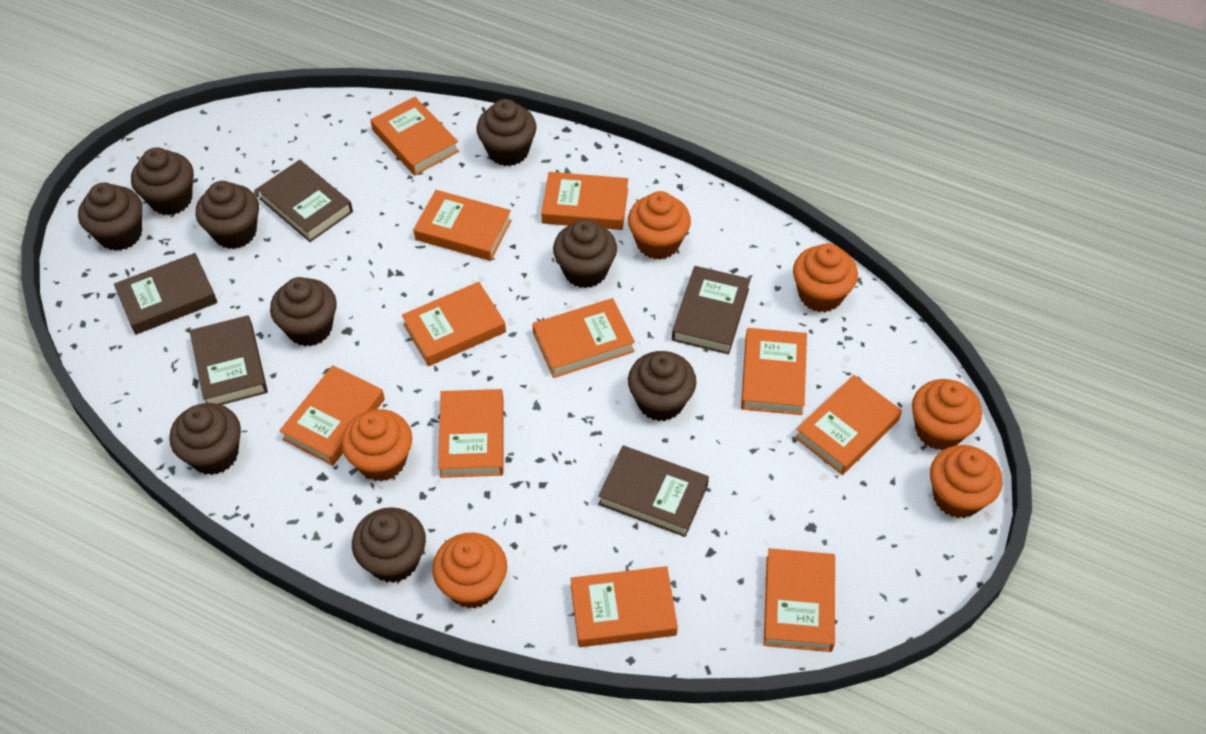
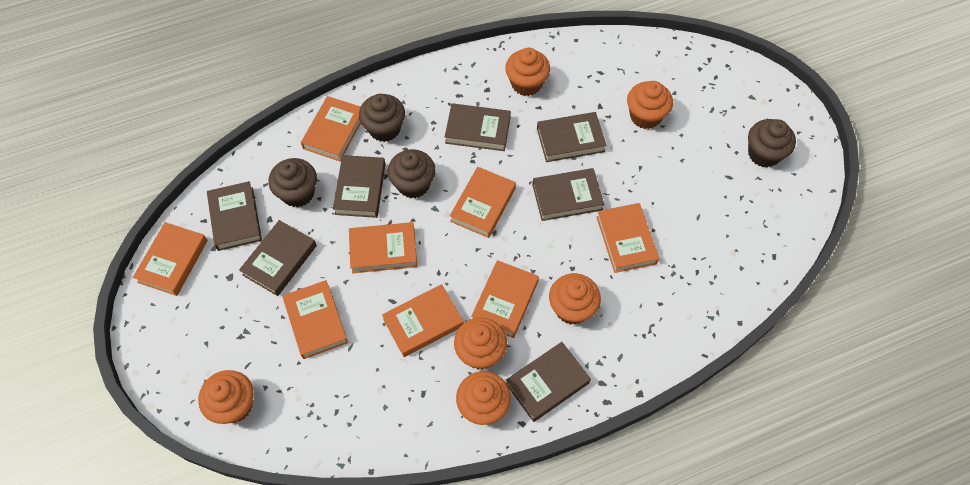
brown book: [114,253,218,335] [189,315,268,405] [257,160,353,242] [598,446,709,537] [672,266,751,355] = 5 -> [207,181,262,251] [239,220,317,296] [333,155,386,218] [445,103,511,151] [506,342,591,422] [532,168,604,221] [537,112,607,162] = 7
brown cupcake: [78,182,142,251] [131,147,194,215] [169,403,241,475] [196,181,259,249] [270,277,337,346] [352,507,426,583] [476,99,537,166] [553,219,617,288] [628,351,696,421] = 9 -> [268,158,317,207] [359,94,405,142] [388,149,436,198] [748,119,796,167] = 4
orange book: [279,365,385,466] [370,97,459,176] [402,282,506,366] [413,190,512,261] [438,389,503,478] [532,298,635,378] [541,172,628,230] [570,566,678,647] [741,328,807,415] [764,548,835,652] [794,375,902,475] = 11 -> [133,222,208,296] [282,280,348,359] [301,96,361,161] [349,222,417,273] [382,284,464,357] [450,167,516,238] [471,260,539,338] [597,203,659,273] = 8

